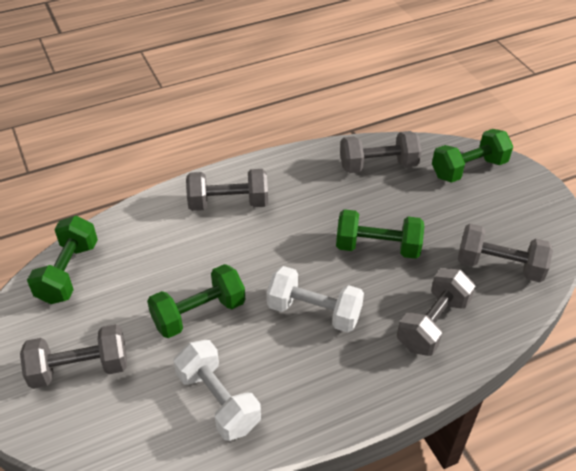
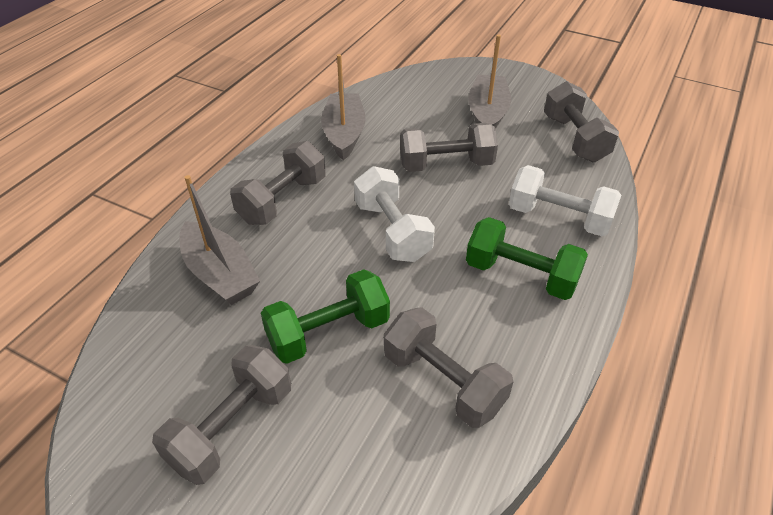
green dumbbell: [27,216,98,304] [147,264,245,338] [336,209,424,259] [432,129,513,183] = 4 -> [261,269,390,364] [466,217,588,300] = 2
grey boat: none = 0 -> [179,175,260,305] [321,54,366,160] [468,34,511,129] = 3

